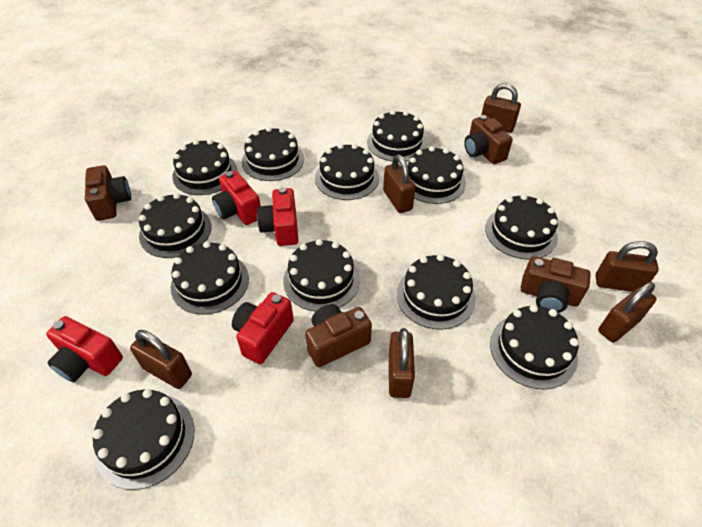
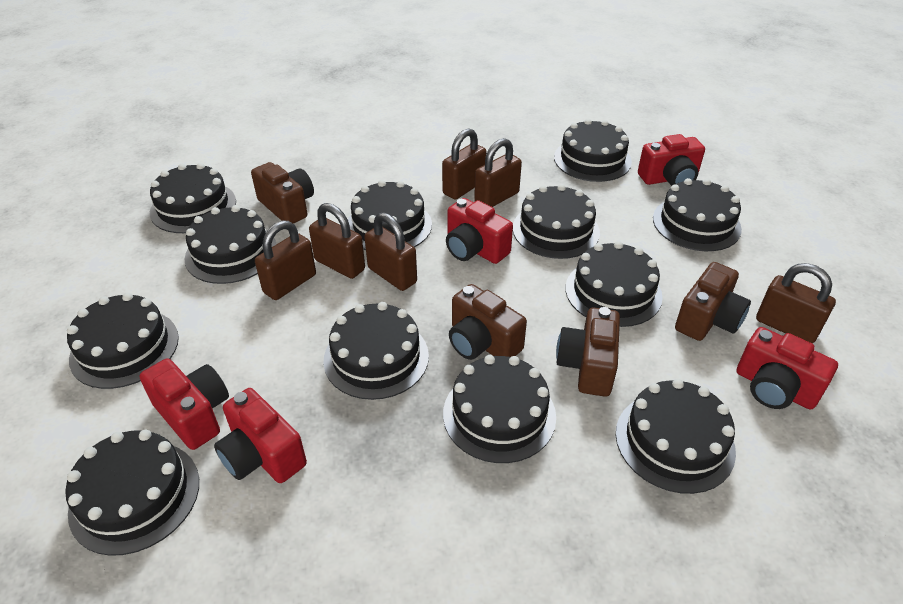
red camera: [46,316,123,382] [212,171,261,225] [232,292,294,364] [257,187,298,246] = 4 -> [140,358,229,450] [214,388,307,483] [446,198,513,264] [638,134,705,186] [736,327,838,409] = 5

